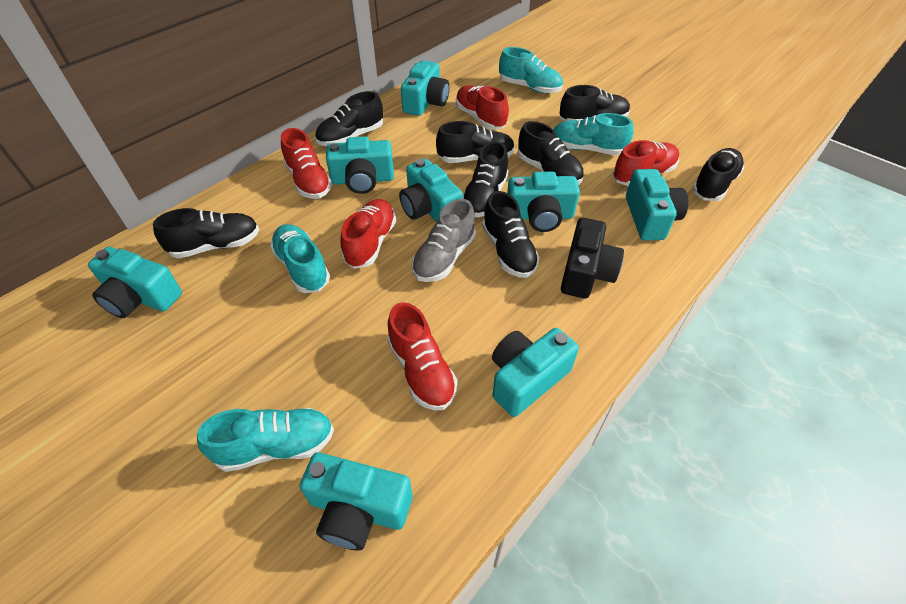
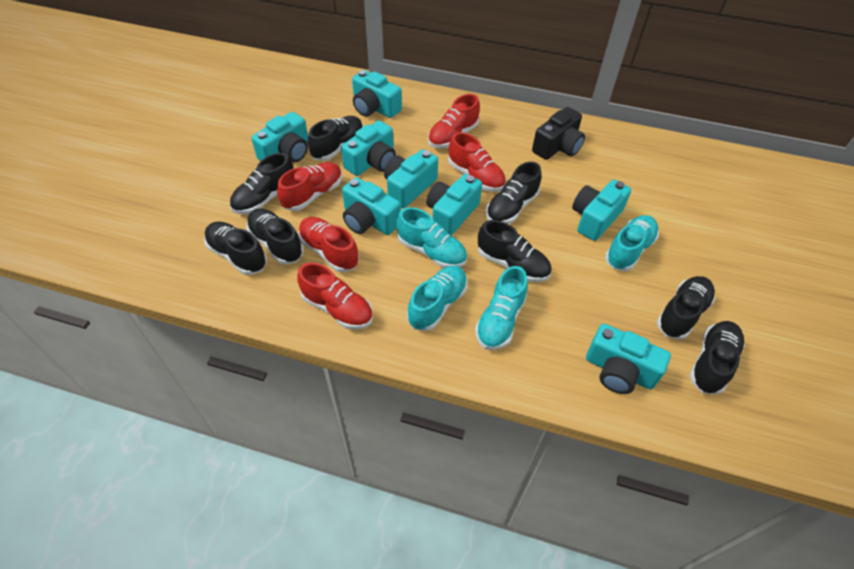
grey shoe: [412,199,476,282] = 1 -> none = 0

